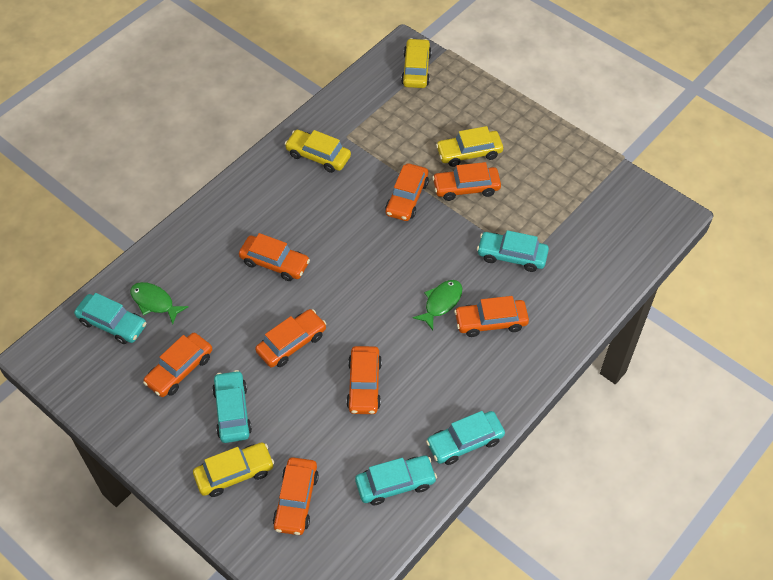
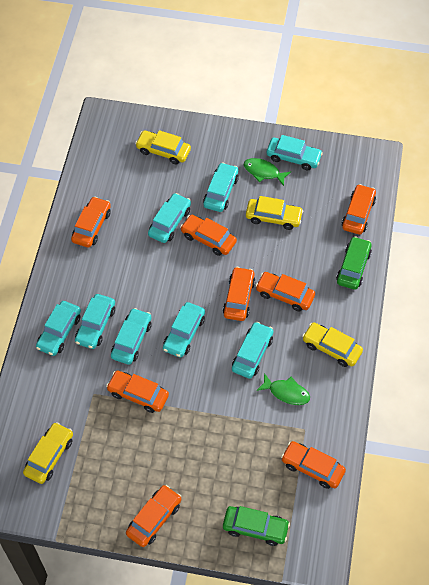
green car: none = 0 -> [223,506,290,546] [336,237,372,290] = 2
turquoise car: [74,293,146,344] [212,370,252,443] [355,455,437,505] [426,411,505,465] [477,230,549,272] = 5 -> [36,301,81,356] [75,294,115,349] [111,308,152,365] [148,193,191,243] [163,302,205,358] [203,162,239,212] [232,322,274,379] [267,135,323,170] = 8

